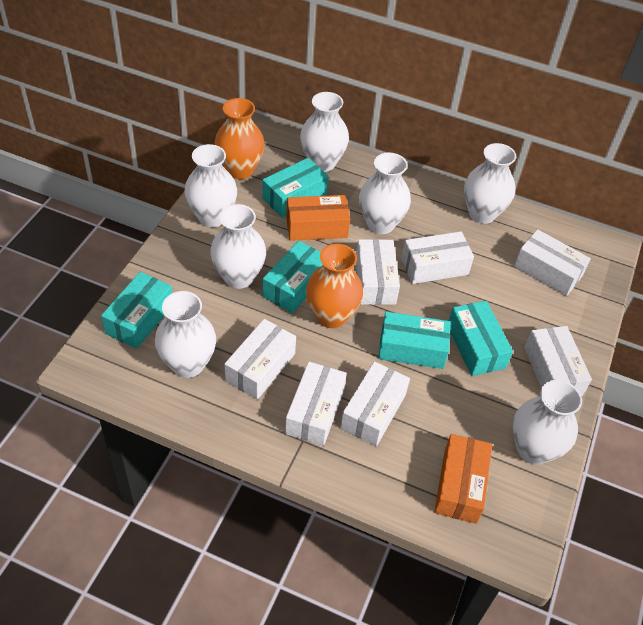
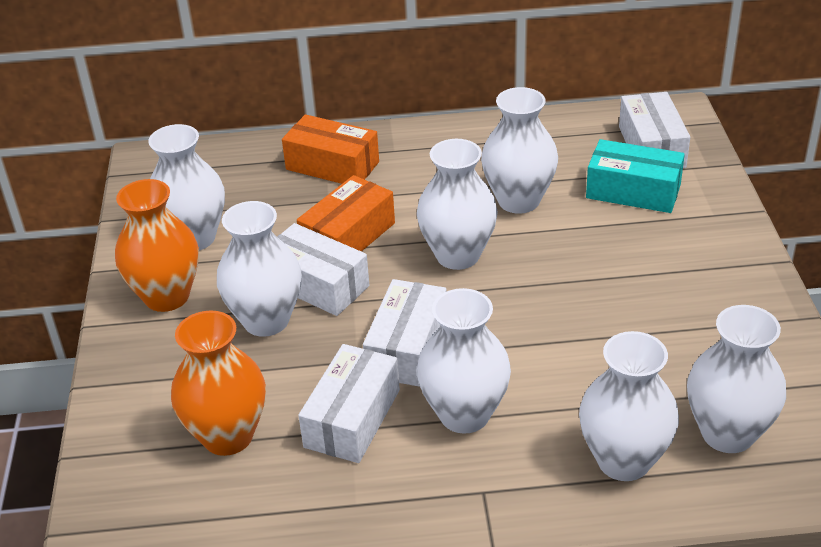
turquoise box: [101,272,172,349] [262,158,329,217] [263,241,323,313] [378,312,451,369] [449,301,513,376] = 5 -> [586,139,685,213] = 1
white box: [224,319,296,400] [285,362,347,446] [340,361,410,446] [356,239,400,305] [401,231,474,284] [514,229,591,296] [524,326,592,397] = 7 -> [277,223,369,316] [298,344,400,463] [363,279,447,387] [619,92,690,168] = 4

